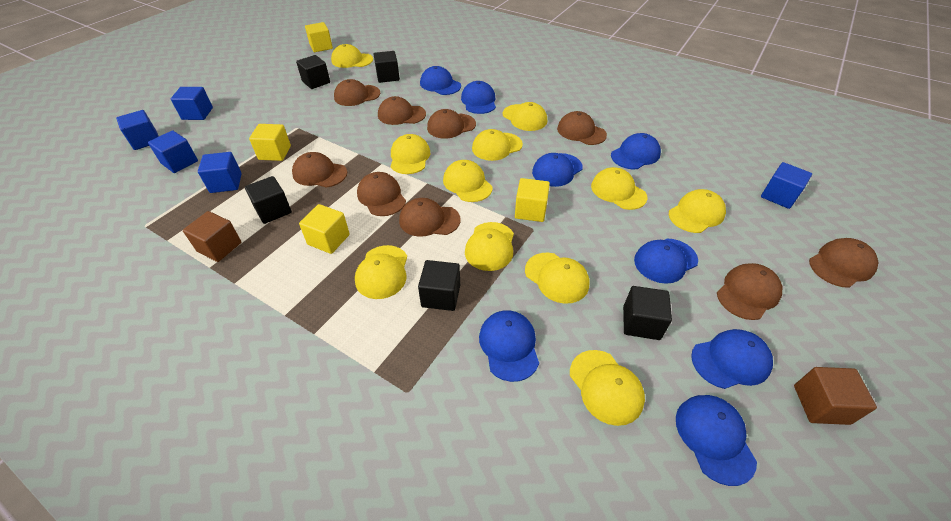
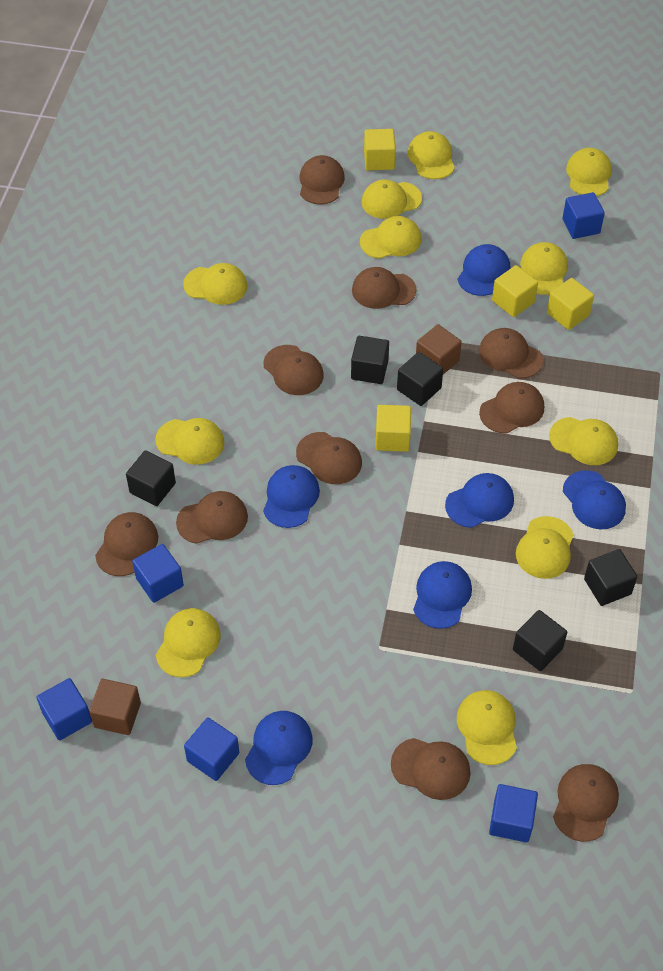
blue cap: [420,66,461,95] [461,81,496,114] [479,310,539,382] [532,153,583,187] [611,133,661,169] [634,239,698,284] [676,395,757,486] [691,329,773,389] = 8 -> [245,711,313,785] [263,465,320,528] [413,561,472,629] [445,473,514,528] [458,244,510,296] [563,470,626,530] = 6
brown cap: [292,152,347,188] [334,79,380,106] [357,172,406,216] [378,96,426,125] [399,198,460,237] [427,109,476,139] [557,111,607,145] [717,263,782,320] [809,238,879,288] = 9 -> [95,512,158,576] [176,491,248,544] [263,345,324,395] [296,432,362,484] [300,155,345,204] [352,267,416,309] [391,738,470,800] [479,328,543,378] [479,382,544,434] [553,764,619,842] = 10

